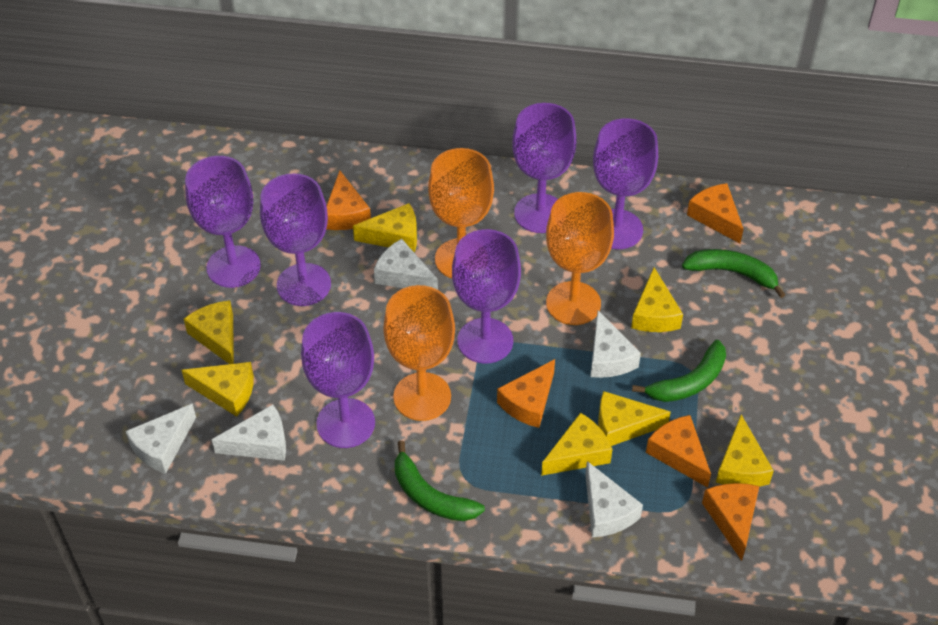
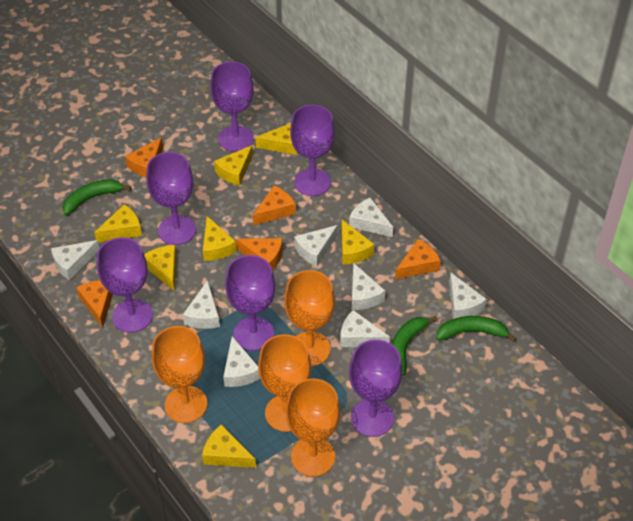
orange goblet: [383,285,455,421] [428,148,494,278] [546,192,614,325] = 3 -> [152,326,207,423] [258,334,311,432] [284,270,335,366] [286,378,340,477] = 4
white cheese: [125,403,196,474] [212,404,286,461] [374,239,438,290] [585,461,643,537] [590,310,641,378] = 5 -> [51,240,99,281] [183,280,220,329] [223,336,260,387] [294,225,338,266] [340,310,390,347] [349,198,393,237] [352,263,385,310] [449,272,487,319] = 8

